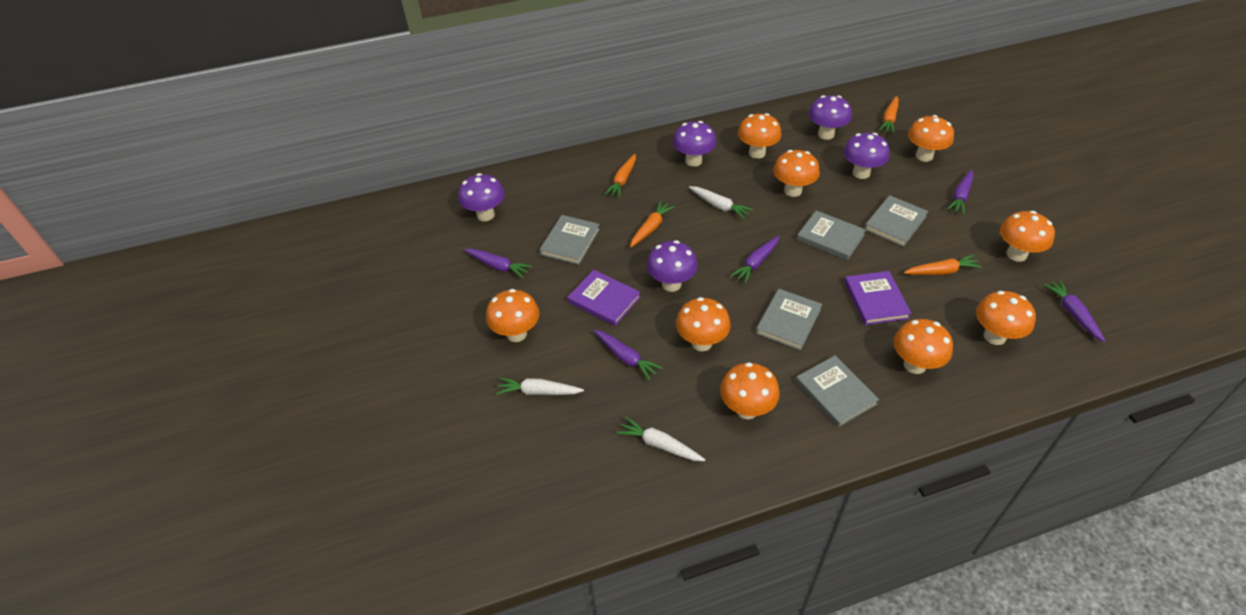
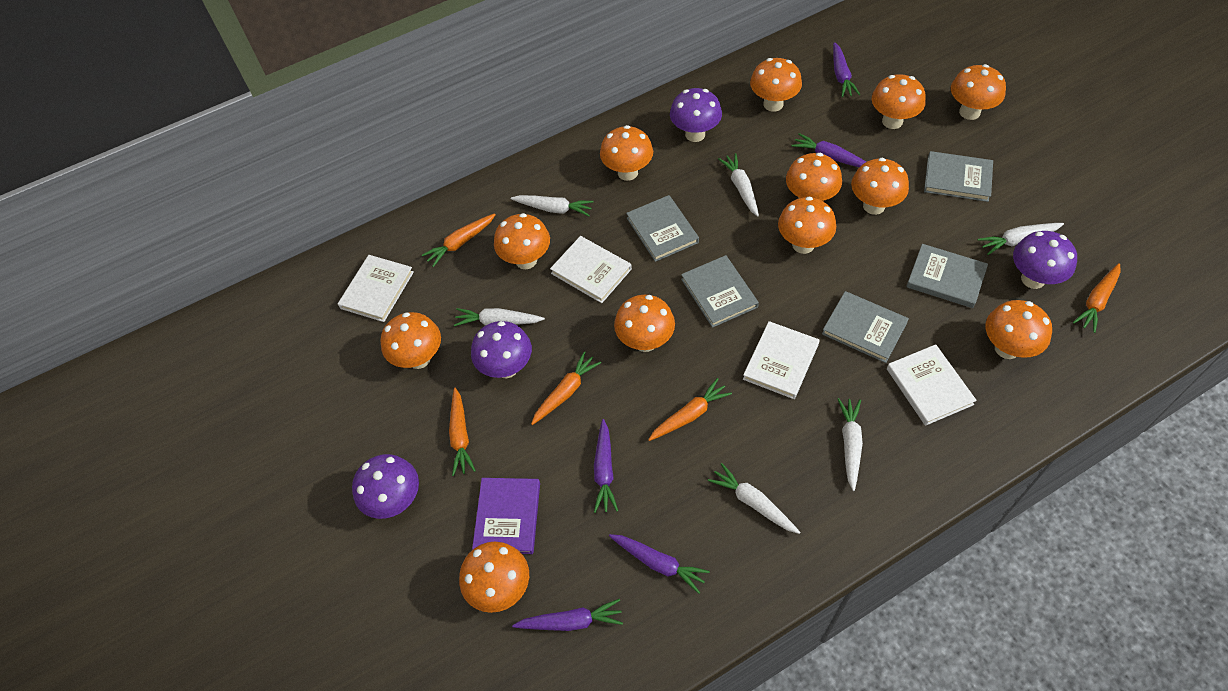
orange carrot: [605,154,636,198] [630,201,675,247] [879,96,899,134] [904,254,982,275] = 4 -> [422,213,496,267] [449,387,476,476] [531,351,601,425] [648,378,732,441] [1073,263,1121,333] = 5
orange mushroom: [486,289,539,342] [676,297,731,351] [720,362,780,419] [738,113,782,159] [773,150,820,197] [894,319,953,374] [908,115,954,162] [976,291,1036,345] [1000,211,1055,262] = 9 -> [381,312,441,369] [459,542,529,613] [494,213,550,269] [600,125,653,181] [614,295,675,352] [750,58,802,112] [778,196,836,254] [786,153,842,201] [851,158,909,215] [872,74,926,129] [951,64,1006,120] [986,300,1052,359] = 12
purple book: [567,270,641,326] [844,271,912,325] = 2 -> [472,478,540,554] = 1
purple mushroom: [458,173,505,221] [647,240,698,292] [673,121,717,167] [809,95,852,140] [843,133,890,179] = 5 -> [352,454,419,519] [471,321,532,378] [670,88,722,142] [1013,231,1077,289] = 4
white book: none = 0 -> [338,255,414,322] [550,236,632,303] [743,321,820,399] [887,344,977,426] = 4
white carrot: [496,377,584,395] [617,417,706,461] [689,186,753,219] = 3 -> [454,308,545,326] [511,195,593,216] [708,463,800,534] [718,153,759,217] [838,398,863,491] [978,223,1064,255] = 6

